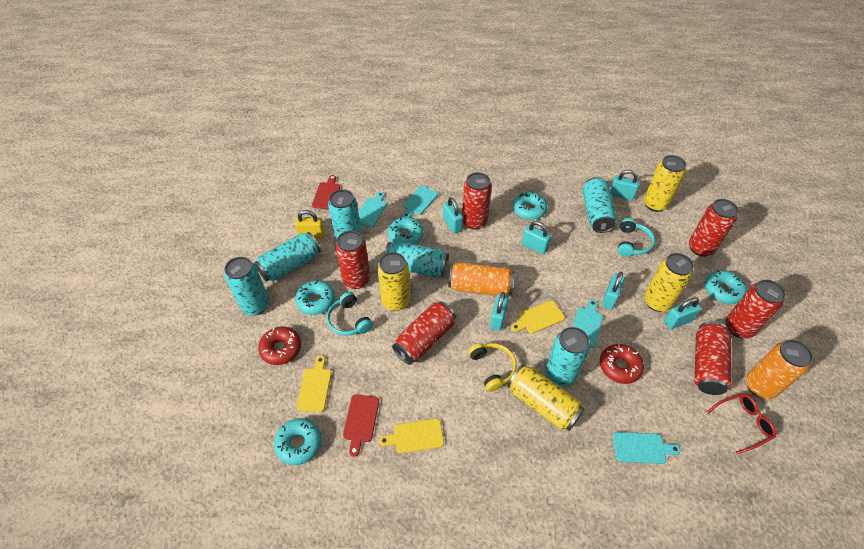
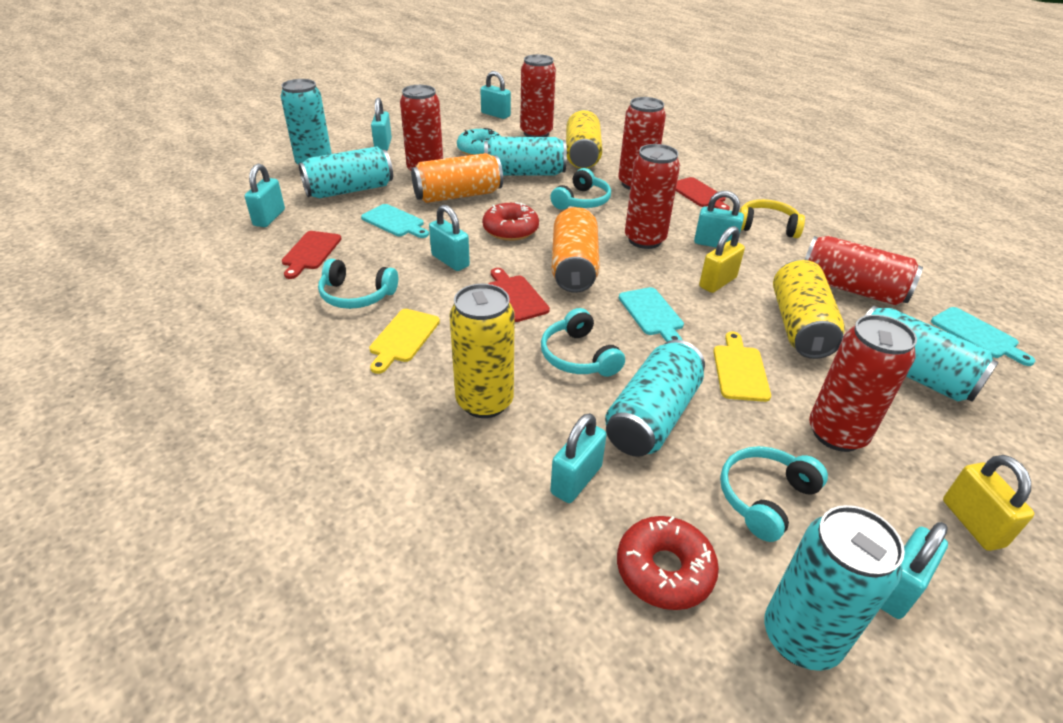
red cutting board: [312,175,340,209] [343,394,379,457] = 2 -> [282,231,342,279] [488,268,550,322] [676,177,730,210] = 3
red glasses: [707,393,776,454] = 1 -> none = 0
turquoise cutting board: [358,192,387,228] [403,186,438,217] [573,299,603,348] [613,432,681,464] = 4 -> [361,204,429,238] [619,287,684,342] [931,307,1035,366] = 3
turquoise donut: [274,418,322,465] [295,280,335,315] [388,217,424,244] [512,192,547,220] [705,270,746,304] = 5 -> [457,128,501,155] = 1
turquoise headphones: [326,292,373,336] [618,218,655,256] = 2 -> [318,259,398,309] [541,308,625,377] [550,168,611,210] [720,446,828,542] = 4
turquoise padlock: [443,197,463,234] [490,292,509,331] [522,221,551,255] [602,272,625,310] [610,170,640,201] [664,297,701,329] = 6 -> [245,164,285,227] [371,98,392,151] [429,205,470,271] [480,71,511,119] [550,413,607,503] [694,191,744,248] [880,522,948,619] = 7
yellow can: [377,252,410,311] [507,364,584,431] [644,155,686,212] [644,253,694,312] = 4 -> [449,284,515,418] [566,110,602,168] [773,260,845,359] = 3
yellow cutting board: [296,356,332,412] [379,419,444,454] [511,300,565,334] = 3 -> [369,309,440,374] [713,332,771,402] = 2
yellow padlock: [295,210,325,239] = 1 -> [699,226,745,293] [943,455,1034,551] = 2

